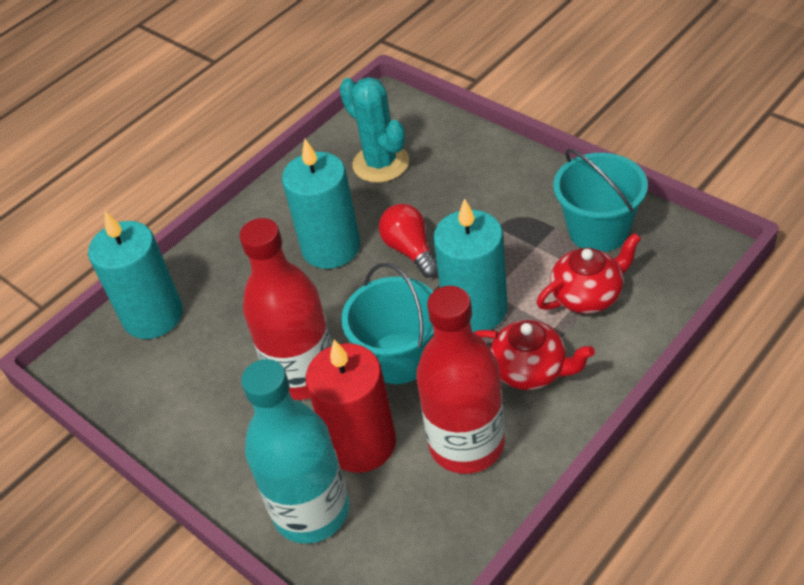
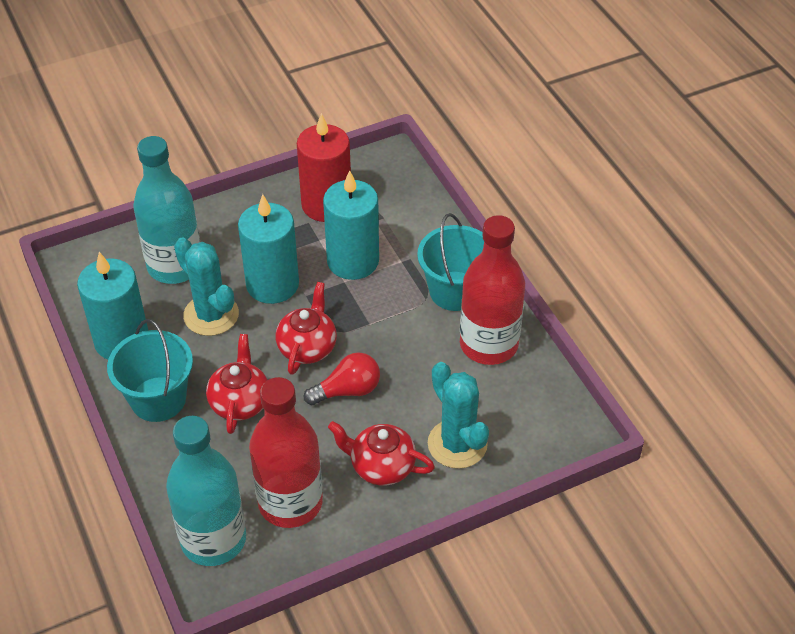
red teapot: [474,320,595,390] [537,233,641,314] = 2 -> [206,334,268,434] [276,282,337,375] [328,421,435,486] = 3
turquoise bottle: [241,359,349,544] = 1 -> [133,136,200,284] [166,416,246,566] = 2
turquoise cactus: [339,77,409,183] = 1 -> [174,238,239,336] [428,362,489,469] = 2

